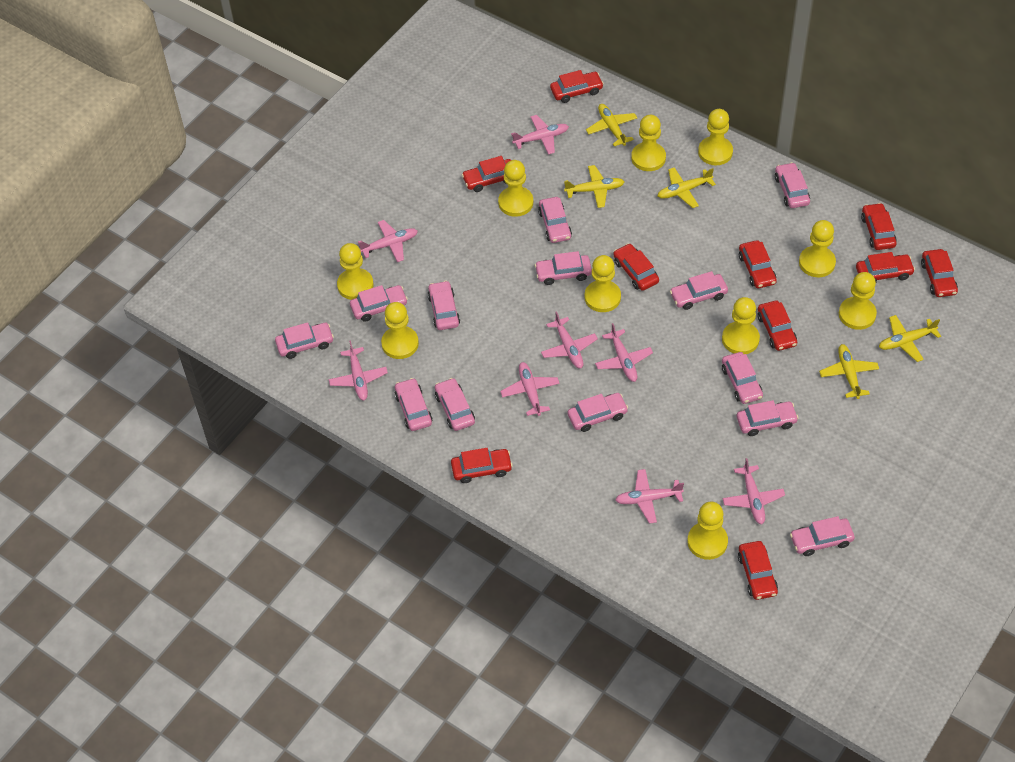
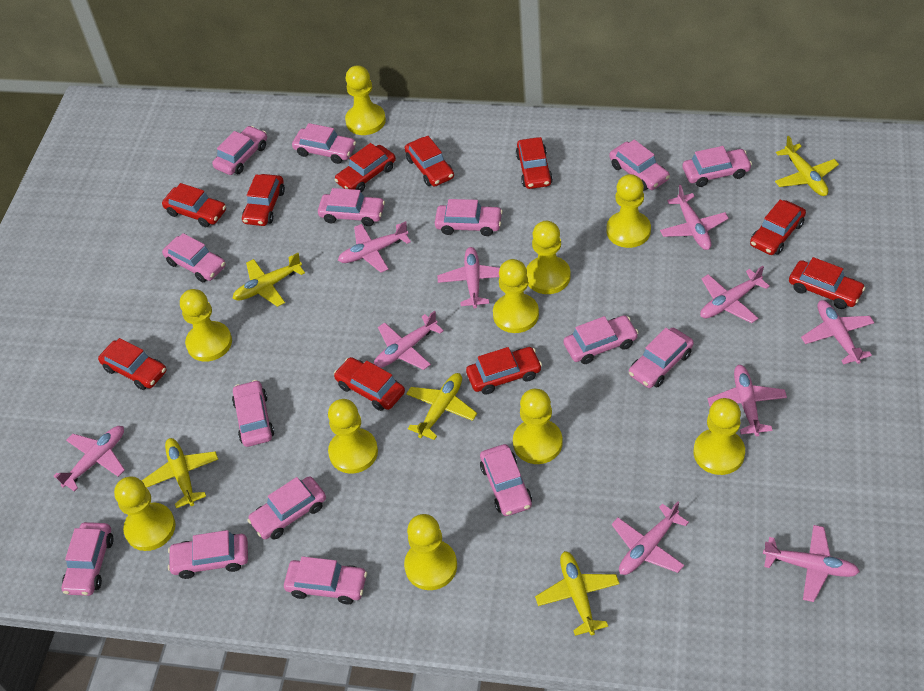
pink car: [275,322,334,359] [350,285,408,322] [394,378,433,431] [427,281,460,330] [435,378,475,431] [535,251,592,285] [538,197,572,243] [568,393,628,432] [670,271,728,310] [722,352,763,404] [737,400,799,436] [775,162,810,208] [790,516,855,556] = 13 -> [62,522,113,596] [162,233,226,282] [168,530,248,579] [212,126,267,175] [232,380,274,447] [247,476,326,540] [284,556,367,604] [292,123,356,164] [318,188,385,226] [435,199,503,236] [480,444,532,516] [563,315,639,364] [610,140,670,191] [629,328,694,388] [682,146,752,187] = 15
pink plane: [328,340,388,400] [358,220,418,262] [500,362,560,416] [511,115,569,155] [541,311,598,368] [595,323,653,382] [615,469,684,524] [722,458,785,524] = 8 -> [54,426,125,492] [338,221,411,273] [374,311,444,370] [437,247,500,308] [612,501,689,575] [660,185,729,250] [700,266,770,323] [708,365,787,436] [763,525,860,602] [801,300,874,364] = 10

